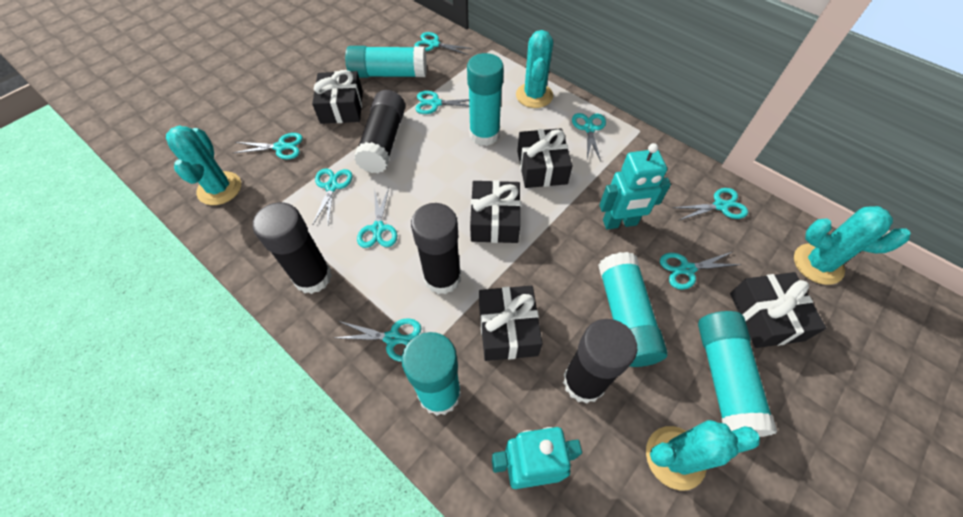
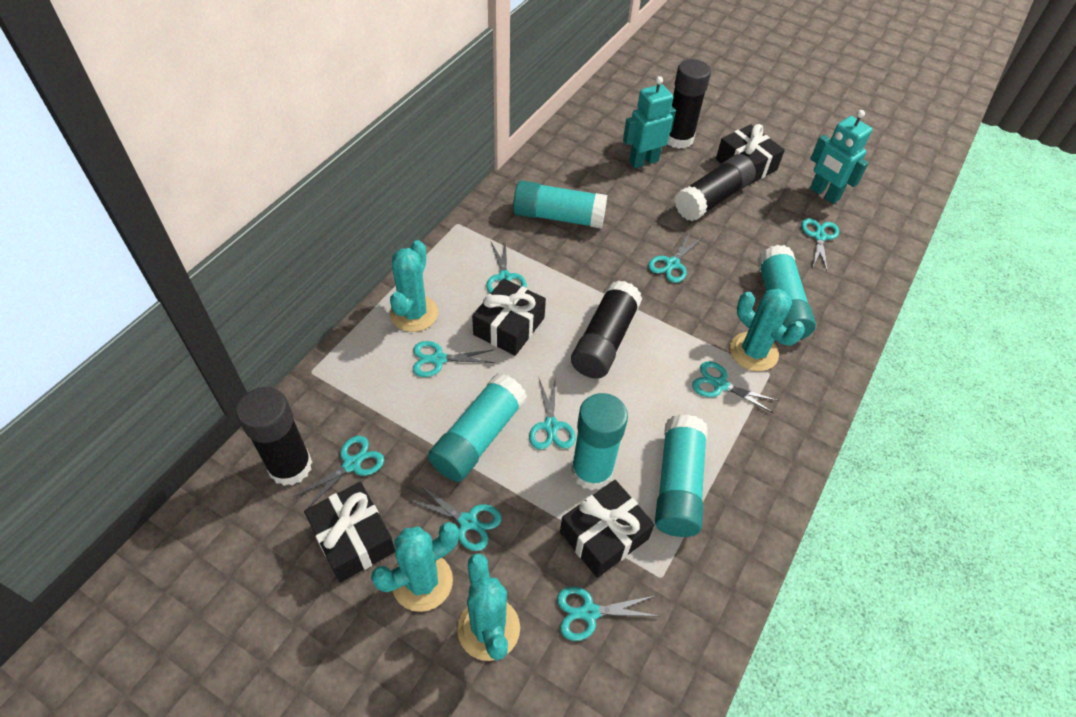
black gift: [312,70,363,124] [470,180,521,243] [479,286,543,361] [517,128,573,188] [730,272,826,348] = 5 -> [304,482,395,583] [472,278,546,356] [560,480,655,578] [716,124,785,185] = 4

